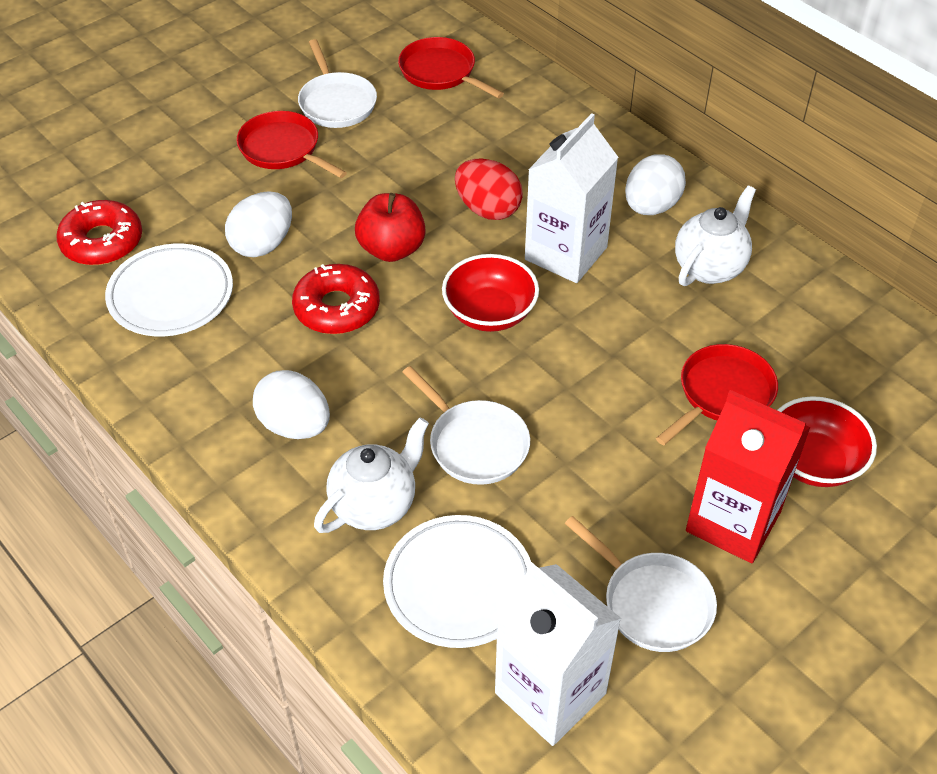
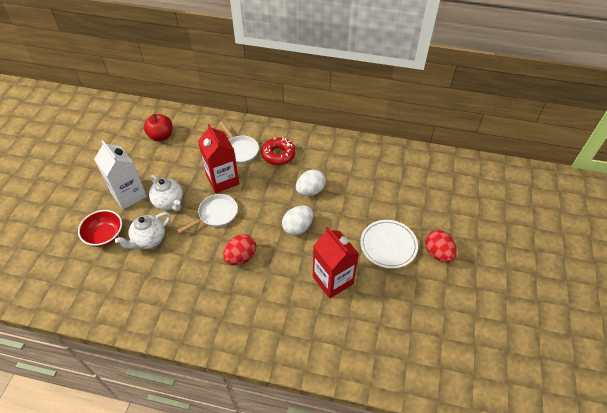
red bowl: [442,254,539,332] [777,396,877,487] = 2 -> [78,210,122,247] = 1
red carton: [686,390,810,563] = 1 -> [198,124,239,193] [313,227,359,299] = 2
red donut: [56,200,142,265] [292,264,380,334] = 2 -> [261,137,296,165] = 1
red egg: [455,159,523,220] = 1 -> [223,234,256,265] [425,230,457,262] = 2
red pan: [237,111,347,178] [398,37,504,99] [656,344,778,445] = 3 -> none = 0
white carton: [495,562,621,746] [525,113,618,283] = 2 -> [94,140,147,210] = 1
white egg: [225,191,292,257] [253,370,330,439] [625,154,686,215] = 3 -> [282,205,313,236] [296,170,326,196] = 2
white pan: [298,39,377,128] [403,366,530,485] [565,516,717,652] = 3 -> [177,194,238,233] [220,122,259,164] = 2
white plate: [105,244,233,336] [383,515,531,648] = 2 -> [360,220,418,269] = 1

